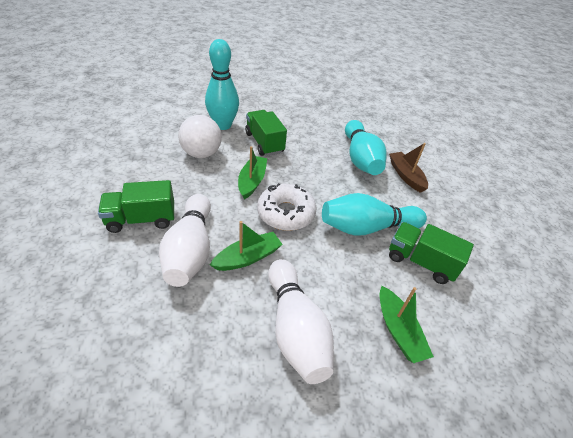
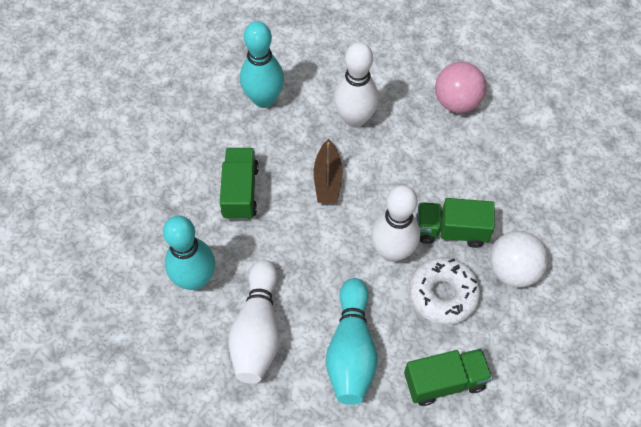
green boat: [210,221,283,271] [238,146,267,200] [380,286,434,363] = 3 -> none = 0
pink ball: none = 0 -> [435,62,486,113] = 1
white bowling pin: [159,194,211,287] [268,259,334,384] = 2 -> [228,260,280,383] [334,42,379,128] [371,185,420,262] = 3

